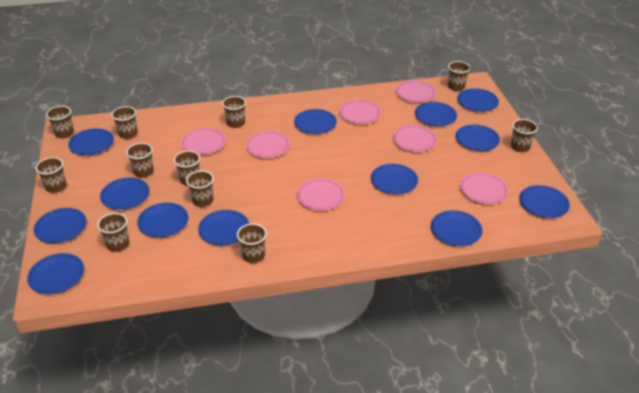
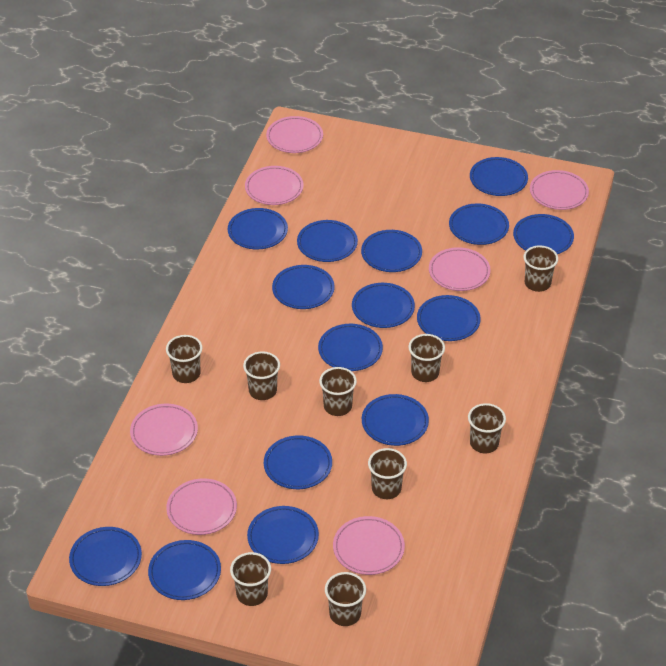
blue plate: [27,253,84,294] [33,208,87,243] [68,128,114,155] [100,177,150,210] [137,202,189,238] [198,210,249,246] [294,109,337,134] [371,164,418,194] [415,102,457,126] [431,210,482,246] [455,125,500,151] [457,88,499,112] [519,185,570,218] = 13 -> [69,527,142,586] [148,540,221,600] [228,208,288,249] [247,506,319,564] [264,435,332,489] [272,265,335,309] [297,220,358,262] [318,324,383,371] [352,283,415,328] [361,230,422,272] [362,394,429,446] [417,295,481,341] [449,204,509,245] [470,157,528,196] [513,214,574,254] = 15
brown cup: [35,157,67,193] [46,106,74,138] [97,213,129,252] [111,106,138,139] [126,143,154,178] [174,151,200,186] [186,170,214,207] [222,96,246,128] [237,223,267,263] [448,61,471,91] [511,119,538,152] = 11 -> [166,335,203,383] [230,552,271,606] [243,351,280,400] [319,367,357,416] [325,572,366,626] [368,448,407,499] [408,334,445,382] [468,403,506,453] [524,245,558,292] = 9

